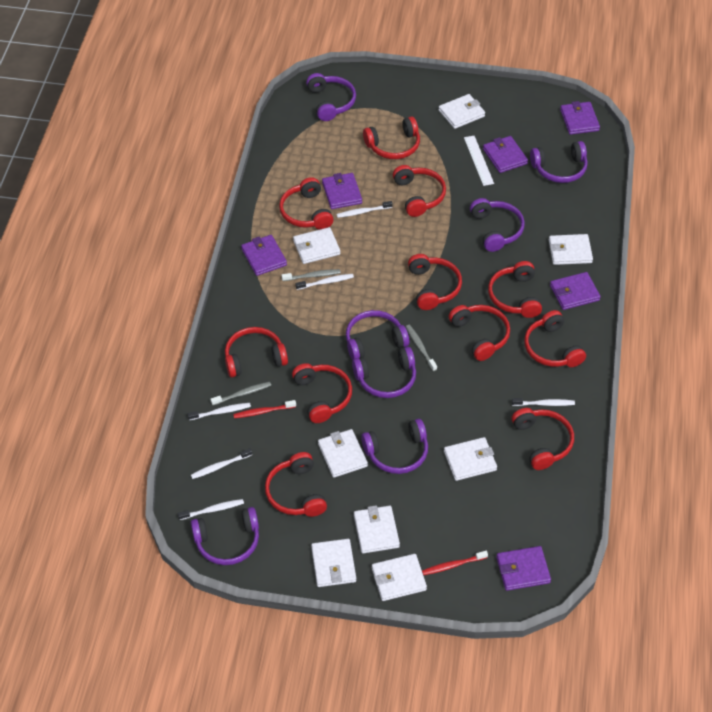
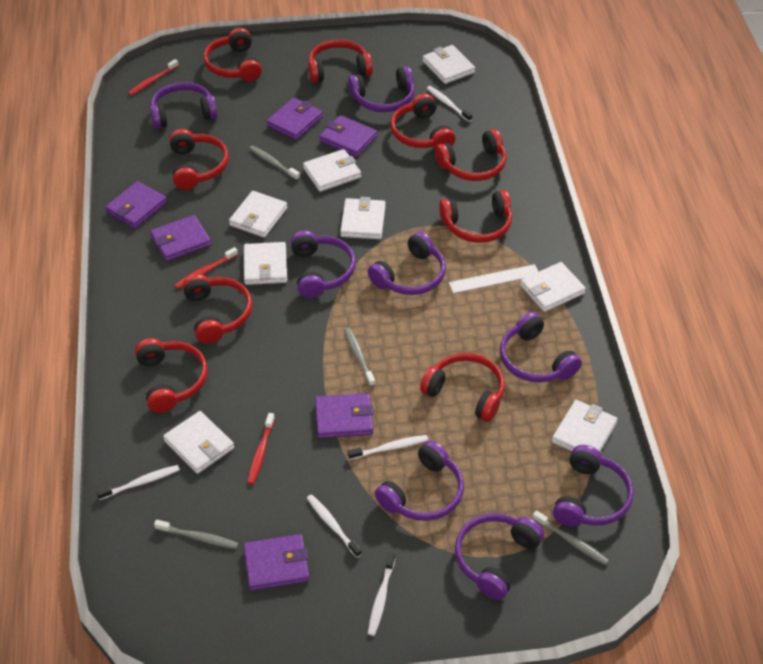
grey toothbrush: [210,382,271,406] [282,269,341,281] [406,325,437,371] = 3 -> [154,519,238,549] [249,145,300,180] [344,328,376,387] [532,510,609,565] = 4
purple headphones: [191,507,259,565] [306,73,356,121] [346,310,409,360] [352,347,416,398] [361,419,428,474] [470,198,525,252] [530,141,588,183] = 7 -> [150,82,218,129] [291,230,356,298] [348,66,414,112] [368,232,446,295] [375,440,464,521] [455,513,544,600] [500,312,582,382] [553,445,634,527] = 8
red headphones: [225,327,288,377] [265,452,327,517] [279,177,334,230] [292,363,352,423] [363,116,420,159] [393,165,446,217] [408,254,462,310] [449,305,510,361] [488,261,542,318] [512,408,574,470] [524,310,586,367] = 11 -> [135,338,208,413] [170,129,229,190] [182,274,252,344] [204,28,262,81] [308,39,373,83] [390,94,455,148] [420,353,505,422] [435,129,507,181] [439,190,512,243] = 9
red toothbrush: [233,400,296,418] [422,551,488,575] = 2 -> [128,59,179,96] [175,247,238,289] [247,413,275,485] = 3
white toothbrush: [178,499,244,520] [187,403,251,420] [191,448,252,479] [295,274,354,290] [337,201,393,218] [512,398,575,406] = 6 -> [96,465,180,500] [307,494,362,558] [348,435,428,460] [368,552,395,636] [427,86,472,122] = 5

